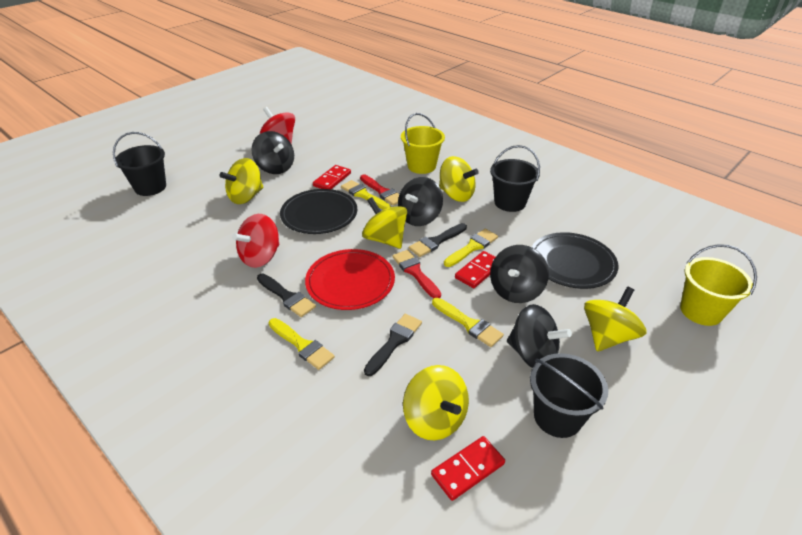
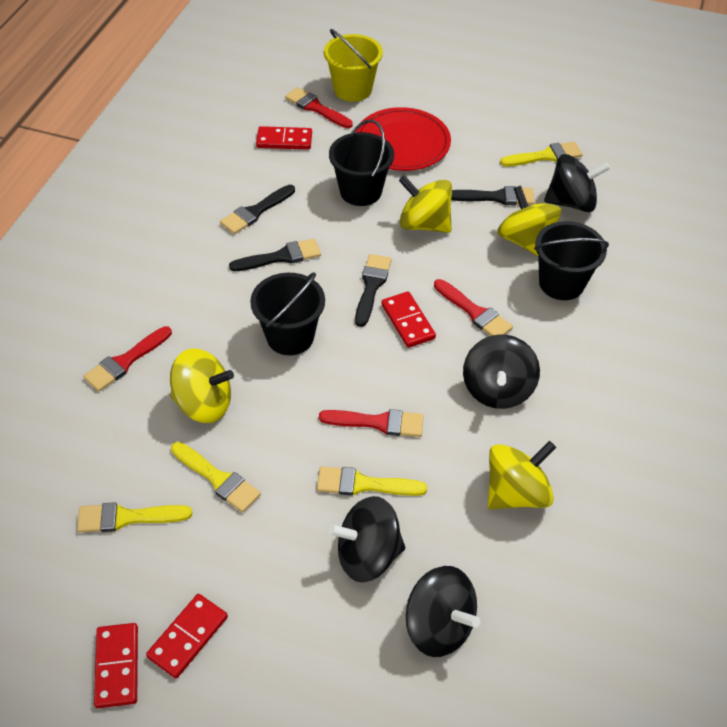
black brush: [257,274,316,317] [364,314,422,376] [409,223,467,257] = 3 -> [220,185,295,234] [229,239,321,271] [355,254,392,327] [451,186,535,205] = 4
black plate: [280,189,357,234] [532,232,619,289] = 2 -> none = 0
red brush: [360,174,399,206] [392,250,441,298] = 2 -> [83,326,172,391] [285,87,353,128] [319,409,424,437] [434,279,513,336] = 4
red domino: [313,165,351,189] [431,436,505,501] [455,251,495,288] = 3 -> [94,623,138,708] [146,594,228,678] [256,126,312,150] [381,291,436,348] = 4
red spinning top: [232,214,279,268] [260,107,295,145] = 2 -> none = 0
yellow bucket: [401,113,445,174] [680,244,757,326] = 2 -> [324,29,383,102] = 1
yellow spinning top: [220,158,264,204] [362,197,407,249] [403,365,469,440] [439,156,479,202] [584,287,647,351] = 5 -> [170,348,234,423] [399,175,452,233] [488,441,556,509] [497,185,562,256] = 4

